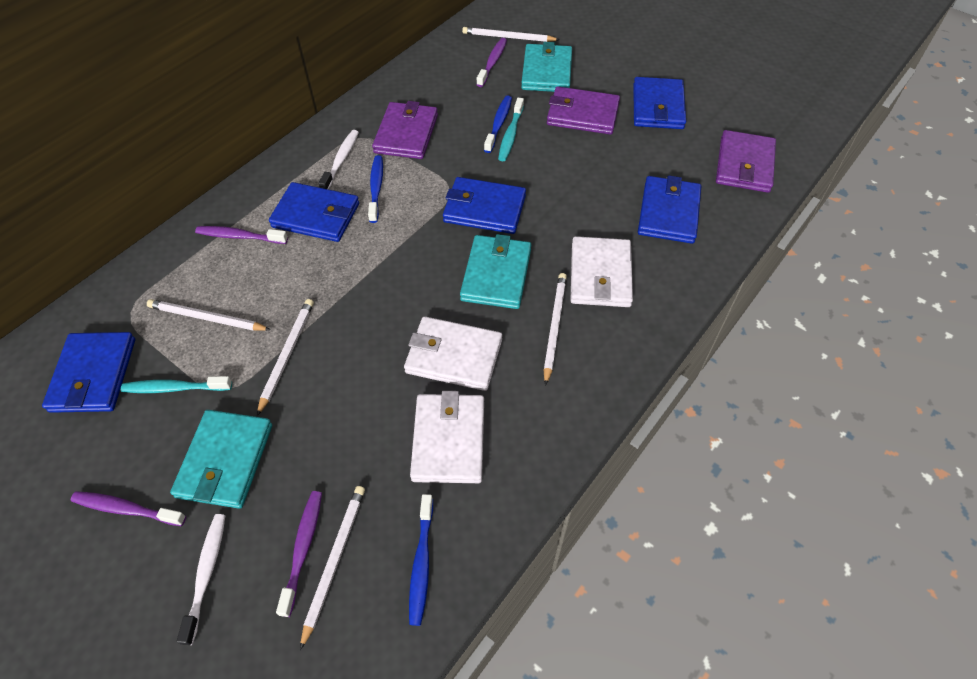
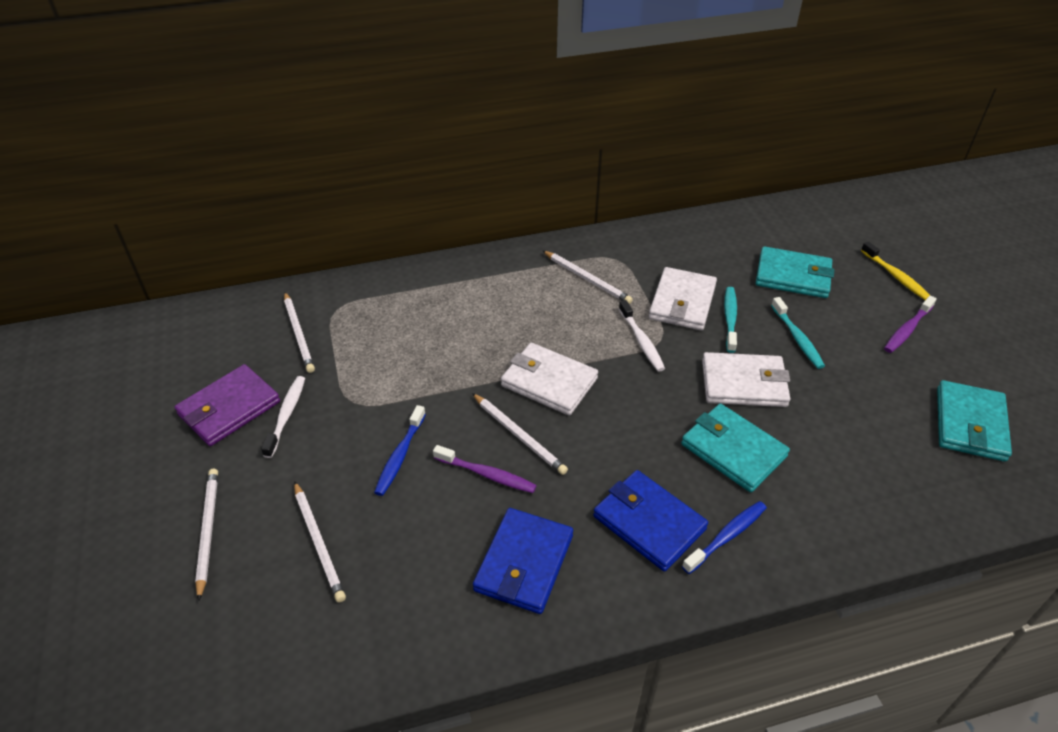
blue toothbrush: [368,155,383,223] [409,494,433,626] [484,95,512,153] = 3 -> [374,405,426,496] [682,501,767,574] = 2
blue wallet: [42,332,135,413] [269,182,359,242] [443,177,526,234] [633,77,686,129] [638,176,701,244] = 5 -> [473,508,573,614] [593,470,708,572] = 2
purple toothbrush: [71,491,186,526] [195,226,288,244] [276,491,322,617] [476,38,507,87] = 4 -> [433,445,537,493] [884,295,937,353] = 2
purple wallet: [372,101,438,159] [547,86,620,135] [716,130,776,193] = 3 -> [175,364,280,446] = 1
yellow toothbrush: none = 0 -> [861,241,930,300] = 1

